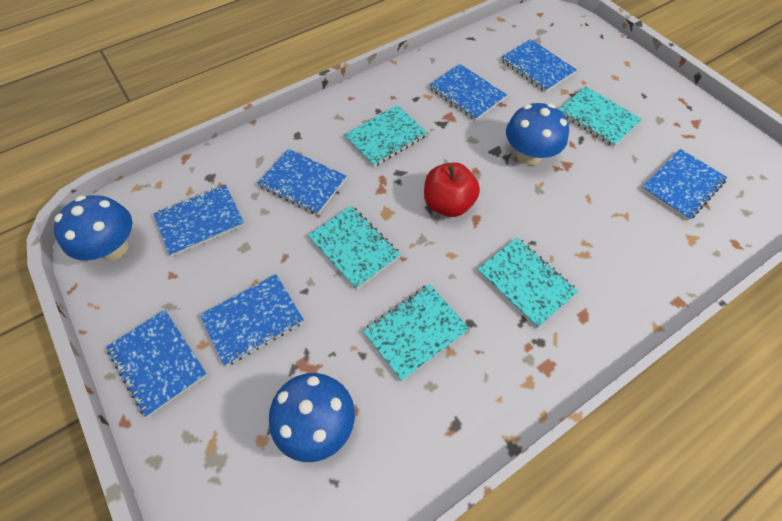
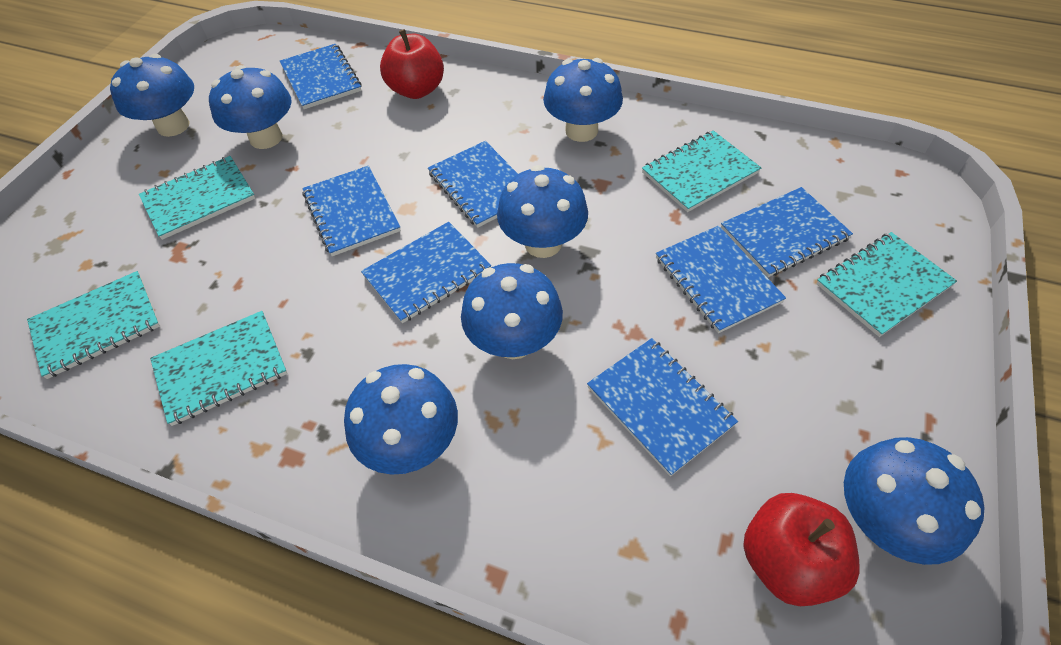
blue mushroom: [54,195,132,261] [269,373,355,462] [506,103,569,165] = 3 -> [110,54,194,137] [209,65,292,149] [344,364,458,475] [461,263,563,359] [497,165,588,258] [543,58,623,142] [844,437,985,565] = 7
red apple: [424,162,480,217] = 1 -> [380,29,444,99] [743,493,860,606] = 2

